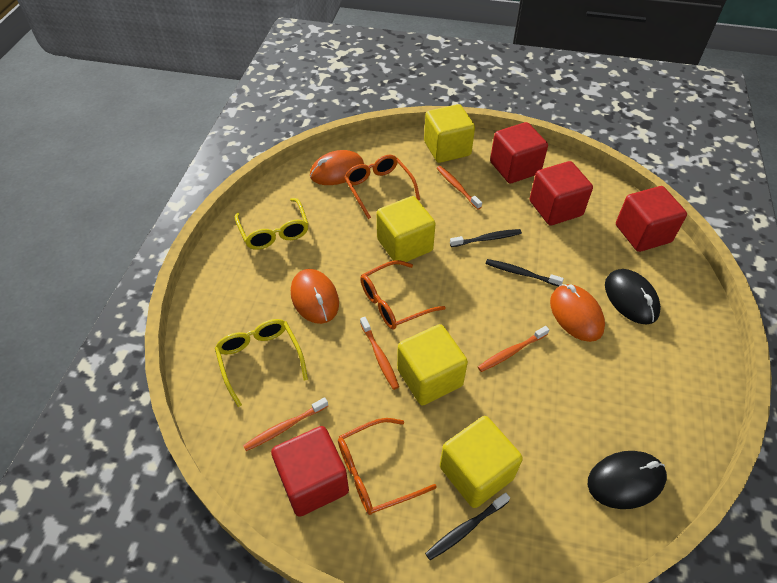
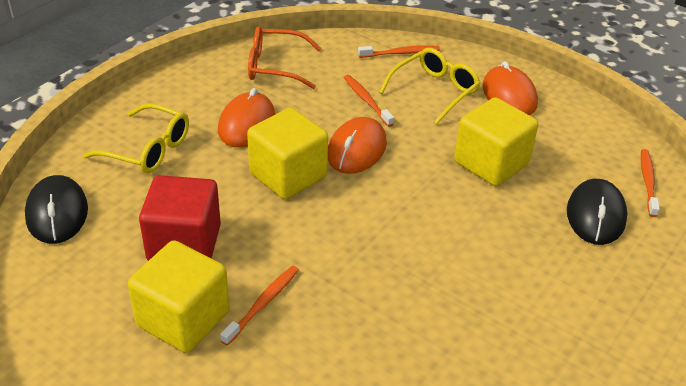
black toothbrush: [425,493,510,560] [450,229,522,247] [486,259,564,286] = 3 -> none = 0
orange glasses: [338,418,437,515] [344,155,420,219] [360,260,446,330] = 3 -> [248,26,321,89] = 1
red cube: [271,426,349,517] [490,122,548,183] [530,161,593,226] [616,186,687,252] = 4 -> [139,175,221,261] = 1
yellow cube: [377,196,436,265] [397,324,468,406] [424,104,475,163] [440,416,523,508] = 4 -> [128,240,230,353] [247,108,328,199] [454,97,538,186] = 3

